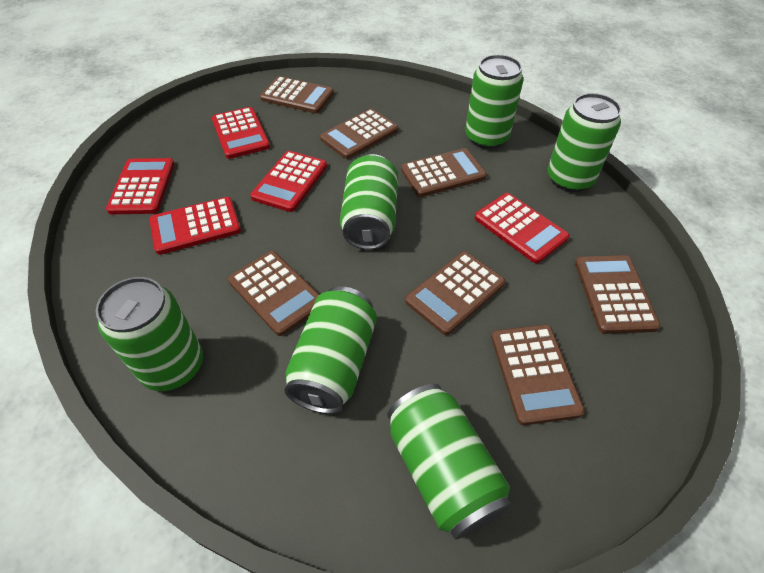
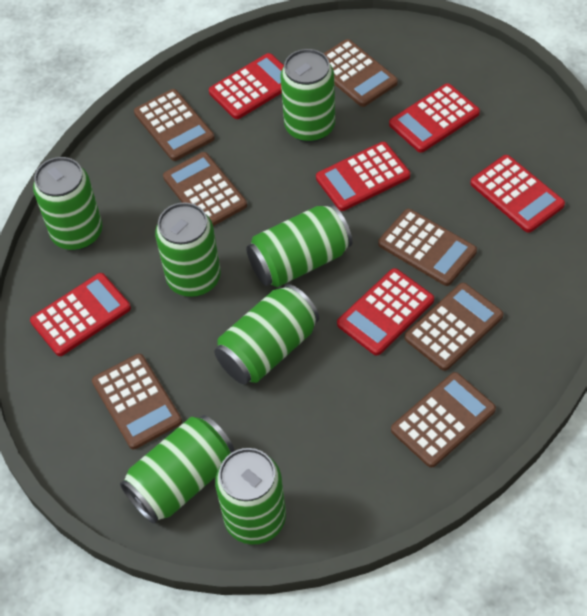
green can: [96,277,203,391] [284,286,377,414] [340,154,398,250] [387,384,511,539] [465,55,523,149] [547,93,621,192] = 6 -> [33,157,102,250] [120,415,234,524] [155,202,221,297] [214,284,319,384] [215,448,286,544] [246,204,352,287] [280,49,335,143] = 7
red calculator: [106,158,174,214] [149,197,241,255] [212,107,270,159] [250,151,327,212] [475,193,570,263] = 5 -> [30,273,131,356] [209,53,284,119] [316,142,410,211] [337,268,434,355] [389,83,480,153] [470,155,565,233] = 6

